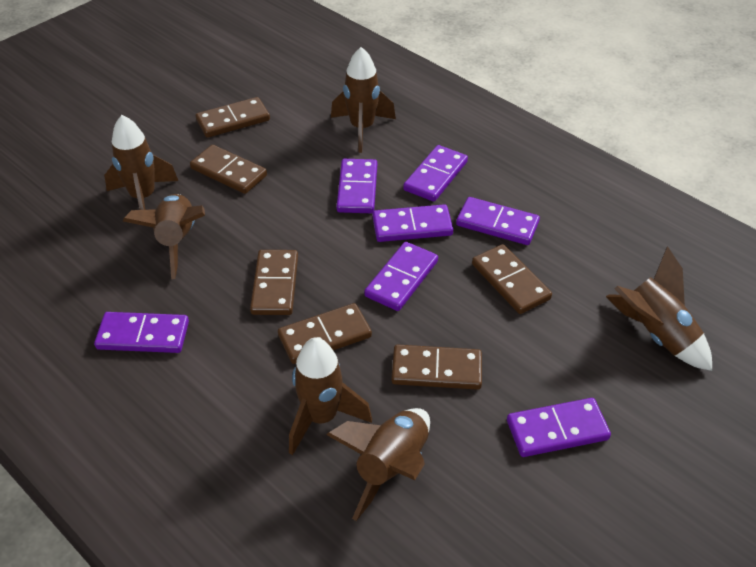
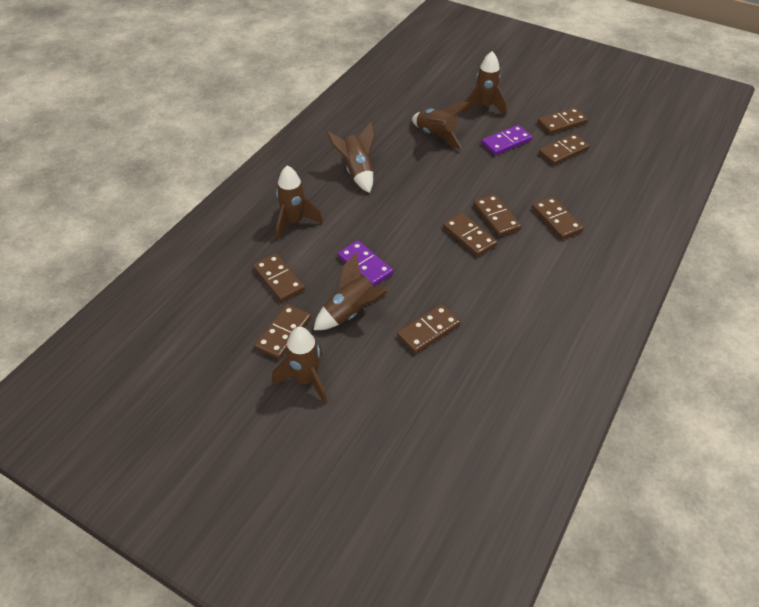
brown domino: [190,145,267,194] [196,97,270,138] [250,250,298,315] [278,303,372,364] [391,345,482,390] [472,244,552,314] = 6 -> [253,253,305,302] [254,304,311,359] [397,304,460,354] [443,213,497,257] [473,194,521,237] [532,196,584,239] [538,107,588,134] [539,134,590,165] = 8
purple domino: [94,312,189,353] [336,159,377,213] [364,242,438,311] [372,204,453,242] [403,145,468,202] [456,197,540,245] [507,398,611,457] = 7 -> [338,240,393,286] [482,125,532,155] = 2

